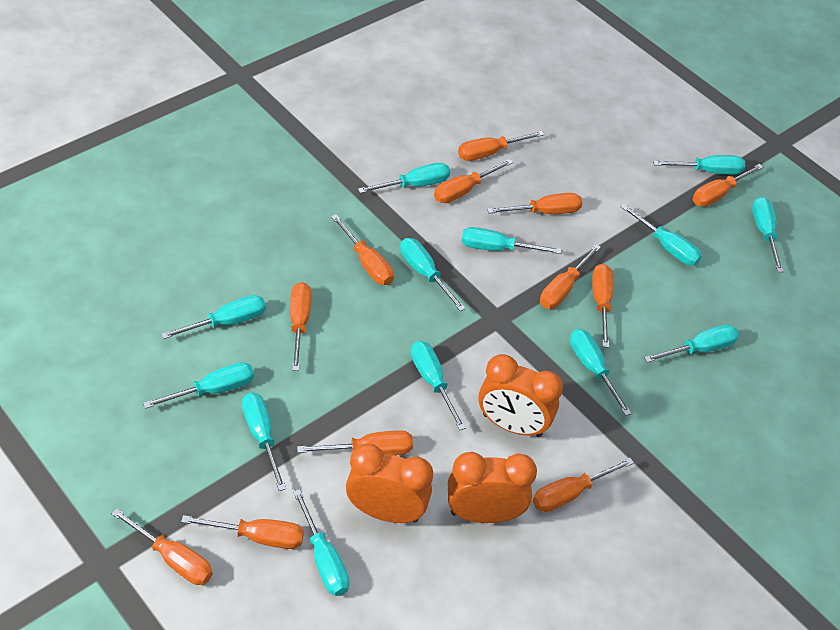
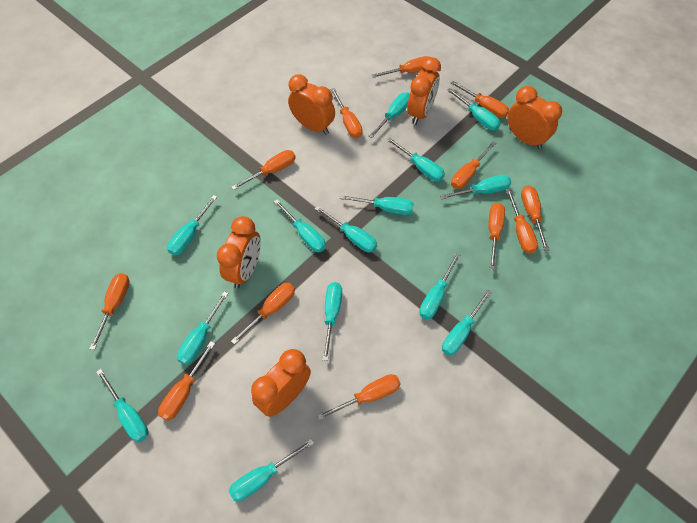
orange clock: [346,444,433,523] [448,452,537,523] [479,354,563,437] = 3 -> [217,216,261,288] [251,349,311,417] [288,74,335,135] [407,57,441,125] [508,86,562,149] = 5
turquoise screwdriver: [143,362,254,409] [161,295,266,339] [242,392,286,491] [293,489,350,596] [358,163,450,193] [400,238,466,311] [411,341,466,430] [461,227,561,254] [570,329,632,416] [621,204,702,266] [644,325,739,363] [653,155,745,174] [752,197,784,272] = 13 -> [96,369,148,442] [167,195,217,256] [177,291,228,365] [229,439,314,501] [273,199,326,252] [315,206,377,252] [323,282,342,361] [339,195,414,215] [369,92,410,138] [387,138,445,181] [419,253,460,320] [440,175,511,199] [442,290,492,356] [447,88,501,130] = 14

